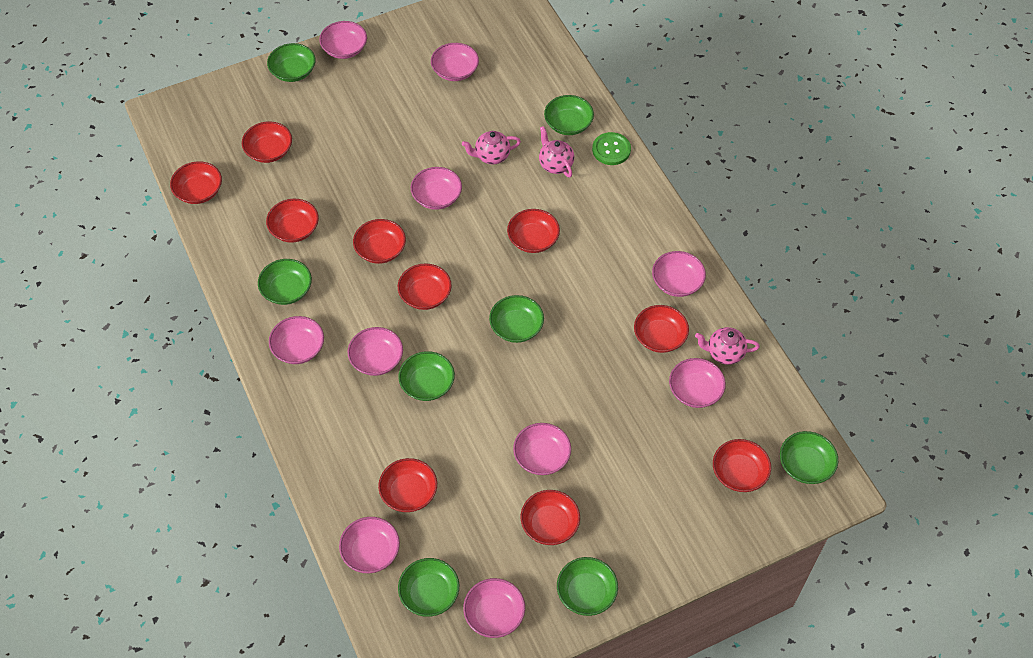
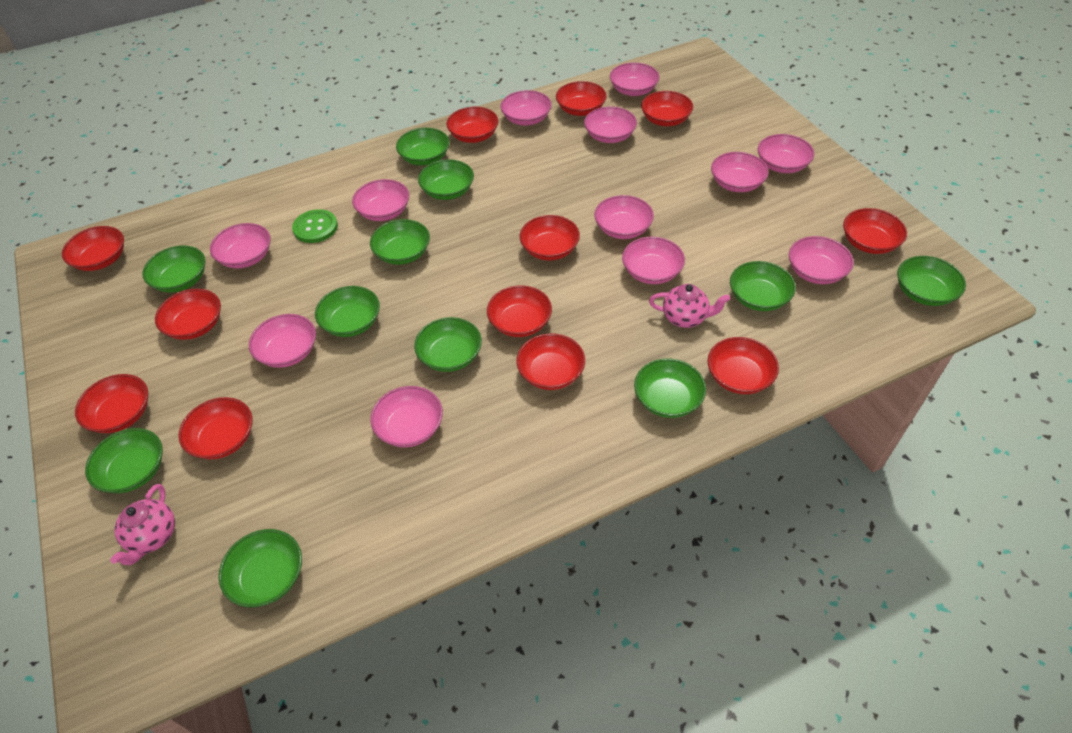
green bowl: [258,259,312,305] [267,43,316,82] [398,351,455,401] [398,558,459,617] [489,295,544,343] [544,95,594,135] [557,557,618,616] [780,431,838,484] = 8 -> [85,428,163,493] [142,246,205,293] [219,529,302,607] [315,286,380,337] [370,219,430,265] [396,128,449,165] [414,317,482,372] [418,159,474,200] [634,358,706,418] [730,261,796,311] [897,256,966,306] = 11
pink bowl: [269,316,324,364] [319,21,367,59] [339,517,400,573] [348,327,403,376] [411,167,462,210] [431,43,479,81] [463,578,525,638] [513,423,571,475] [652,251,706,297] [669,358,726,408] = 10 -> [210,223,271,268] [249,314,316,368] [352,179,409,221] [370,386,443,448] [500,90,552,126] [584,106,637,143] [594,195,654,239] [610,63,659,96] [622,237,685,284] [711,152,769,192] [758,134,814,173] [789,236,854,284] = 12
pink teapot: [462,131,521,164] [539,126,574,177] [695,327,760,365] = 3 -> [110,484,175,565] [649,284,730,328] = 2
red bowl: [170,161,222,204] [242,122,292,163] [266,199,319,243] [353,219,406,264] [378,458,437,512] [398,263,452,310] [507,209,560,253] [521,490,580,545] [634,305,689,353] [713,439,771,492] = 10 -> [62,226,124,271] [75,374,148,433] [155,289,221,340] [178,397,253,459] [446,107,499,143] [487,285,552,337] [516,333,585,390] [520,215,580,260] [556,81,607,116] [641,91,693,126] [707,337,779,394] [843,208,907,254] = 12

